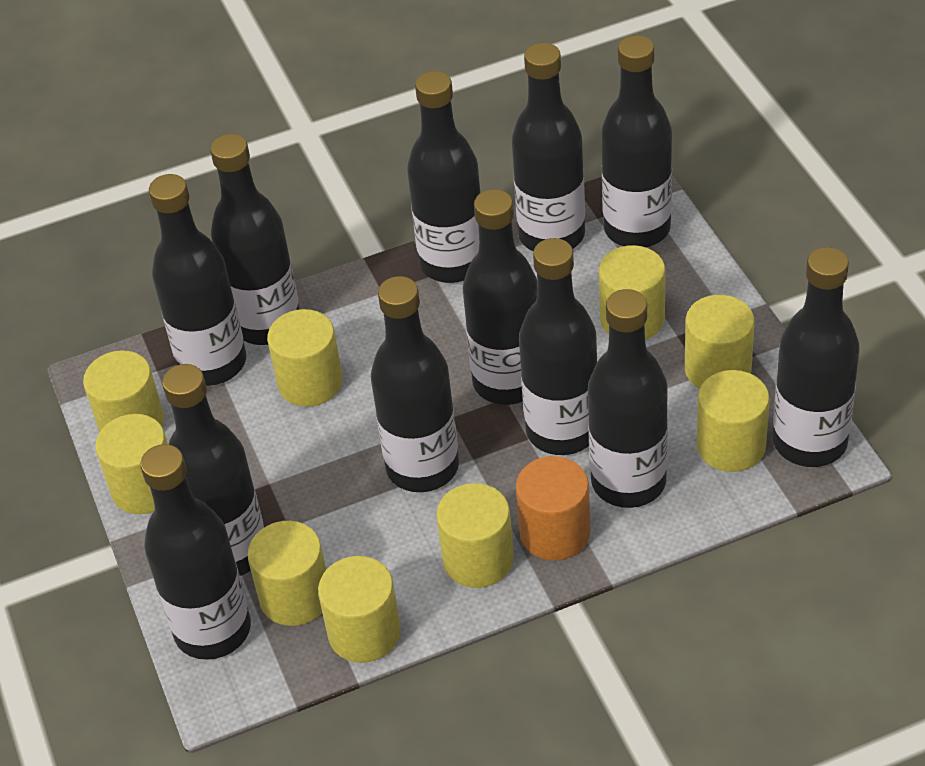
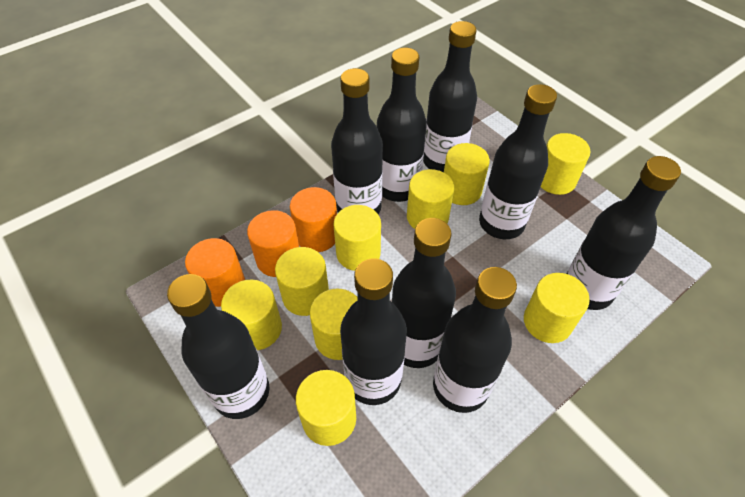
black bottle: [140,444,251,660] [149,174,246,386] [162,364,264,576] [210,134,300,345] [371,276,459,492] [407,71,480,283] [463,189,537,405] [512,43,585,251] [519,238,597,455] [588,289,668,508] [601,35,672,247] [773,247,860,467] = 12 -> [167,274,270,419] [331,68,383,214] [340,258,407,405] [377,48,427,202] [392,218,456,368] [423,21,477,172] [433,267,517,413] [479,84,557,239] [567,156,681,310] = 9
orange cylinder: [516,456,591,560] = 1 -> [185,238,245,307] [247,210,299,277] [290,187,337,252] = 3

